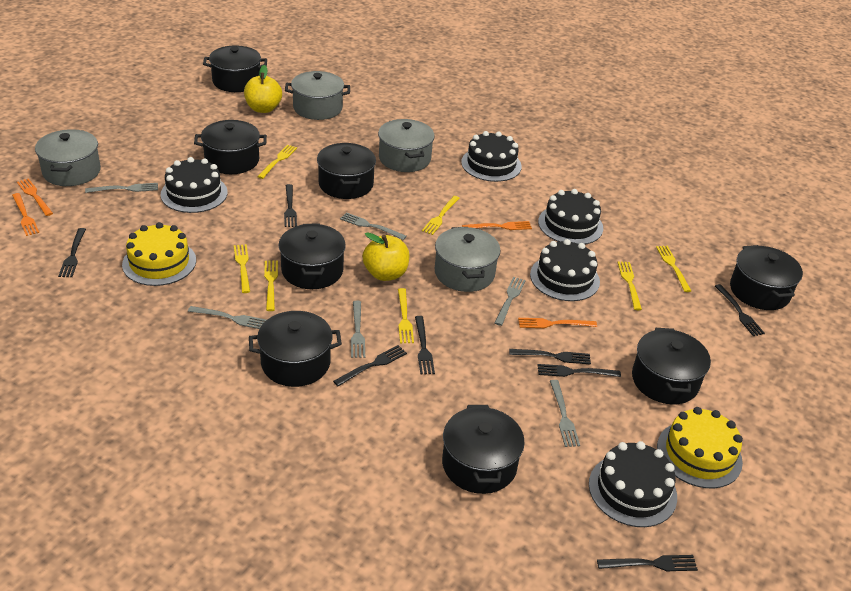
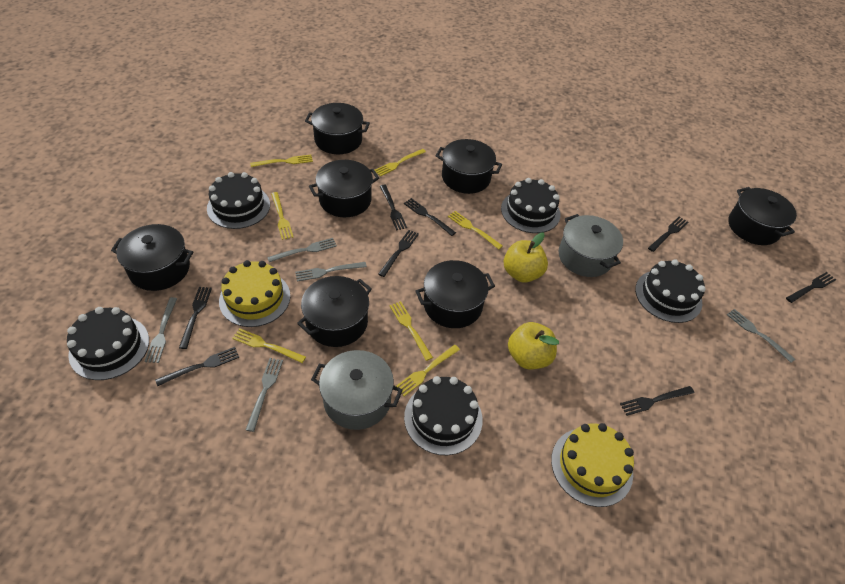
black pot: [194,120,267,174] [203,46,267,92] [249,311,342,387] [279,224,346,289] [317,143,376,199] [442,405,524,494] [632,328,711,404] [730,245,803,310] = 8 -> [111,224,193,291] [297,276,372,347] [305,103,370,154] [309,160,379,217] [415,260,495,328] [436,139,502,194] [729,187,797,245] = 7
grey fork: [85,183,158,193] [188,306,266,329] [340,212,407,240] [351,301,365,358] [495,277,526,326] [550,380,580,447] = 6 -> [144,297,177,363] [246,358,283,432] [267,238,337,262] [295,262,367,282] [727,309,795,363] = 5
grey pot: [35,129,101,186] [285,71,350,120] [378,119,435,172] [435,227,501,292] = 4 -> [311,350,403,430] [558,214,623,277] = 2
orange fork: [12,193,39,236] [17,178,53,216] [462,221,532,230] [518,318,597,328] = 4 -> none = 0

